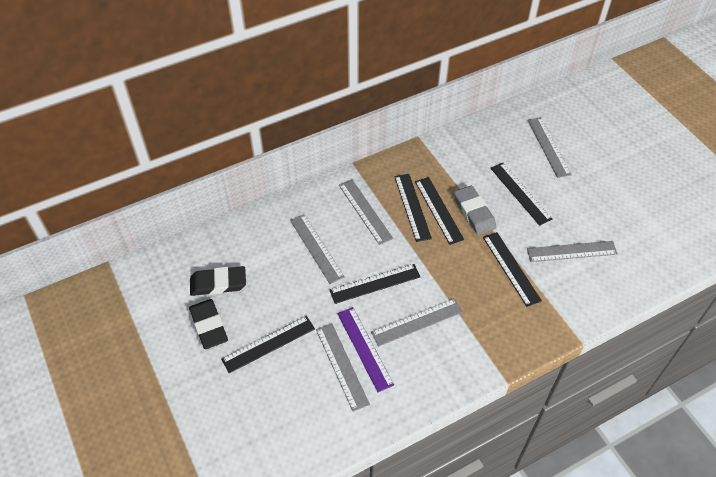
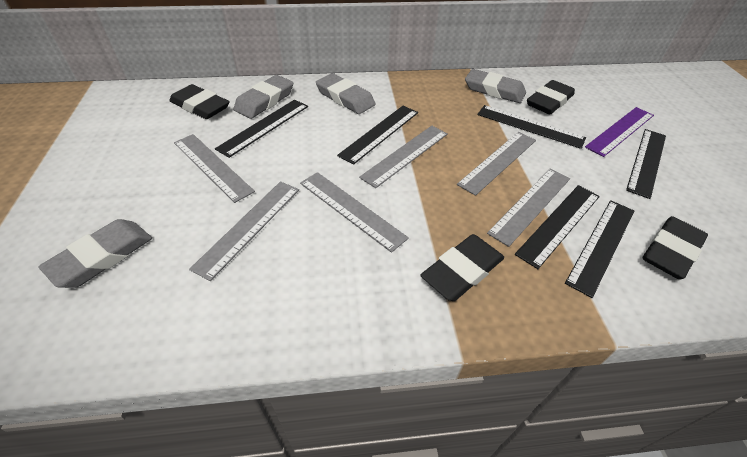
black eraser: [189,299,228,349] [190,266,246,296] = 2 -> [170,84,230,119] [420,234,504,301] [527,80,575,115] [643,216,708,279] = 4
grey eraser: [454,186,496,235] = 1 -> [38,219,152,288] [233,75,293,119] [316,73,376,114] [465,69,526,103] = 4

